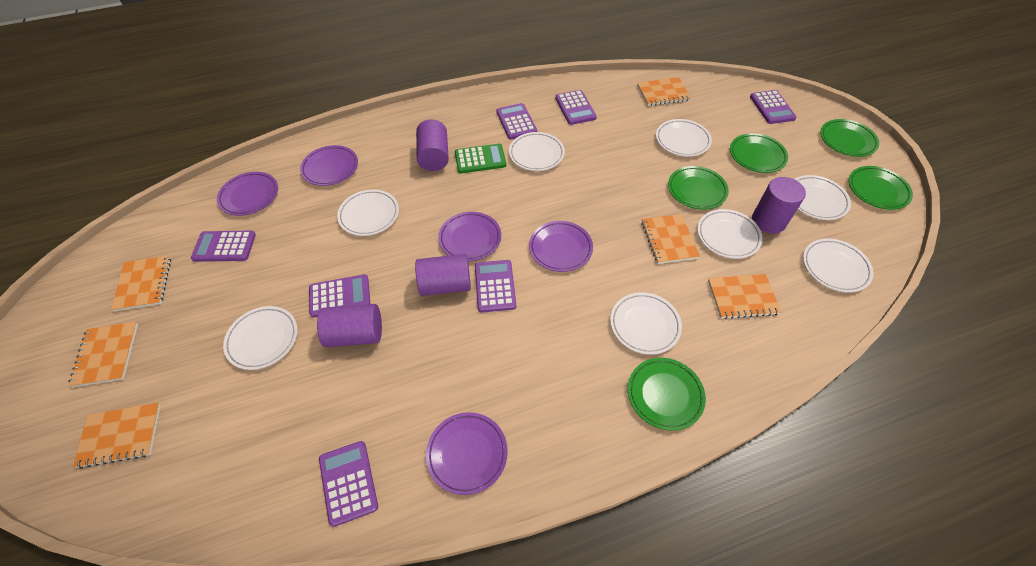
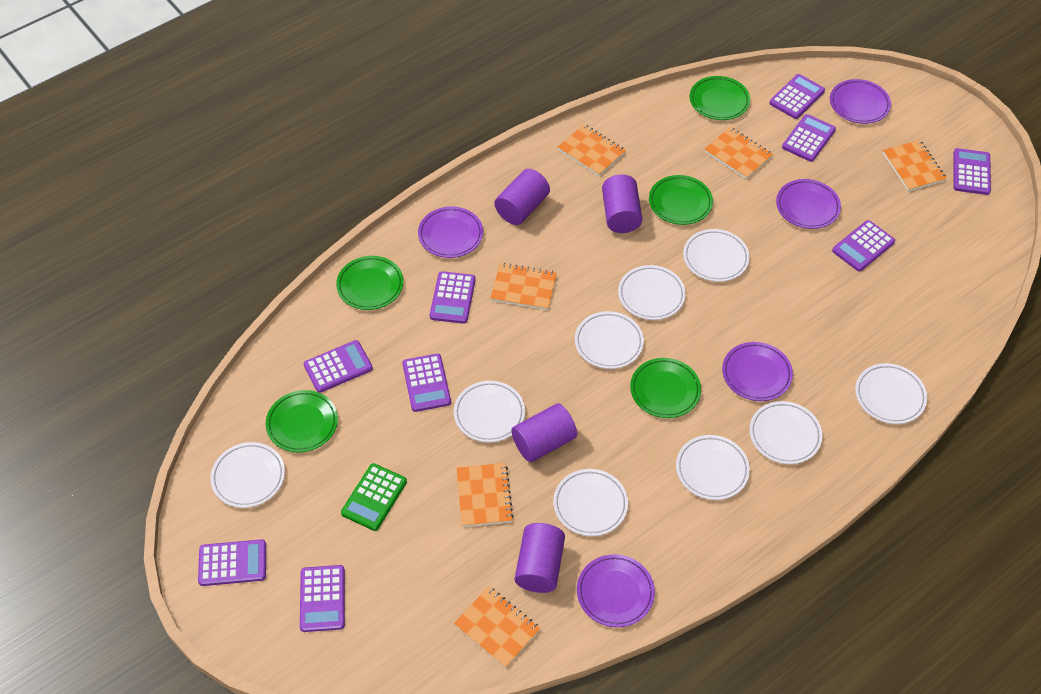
purple calculator: [191,231,256,262] [309,274,370,317] [319,441,378,527] [475,260,516,313] [496,103,537,140] [555,90,597,125] [750,90,797,124] = 7 -> [198,539,266,586] [300,565,345,632] [304,340,373,393] [402,354,451,412] [430,271,476,324] [769,74,825,119] [782,114,836,162] [832,220,895,272] [953,148,991,195] = 9
white plate: [223,306,298,370] [337,189,399,236] [509,132,565,171] [610,292,682,355] [656,119,712,157] [697,209,763,259] [794,175,851,220] [803,238,874,293] = 8 -> [210,442,285,508] [454,381,525,442] [553,469,628,536] [575,311,644,369] [618,265,686,320] [676,435,750,500] [683,229,750,282] [749,401,822,464] [855,363,927,424] = 9

